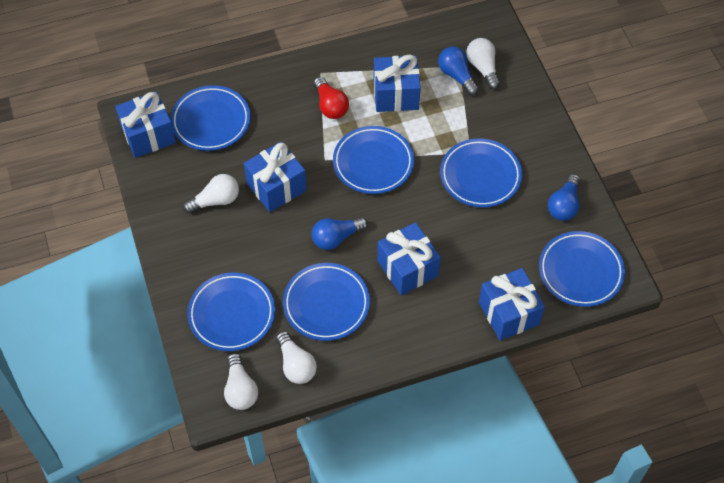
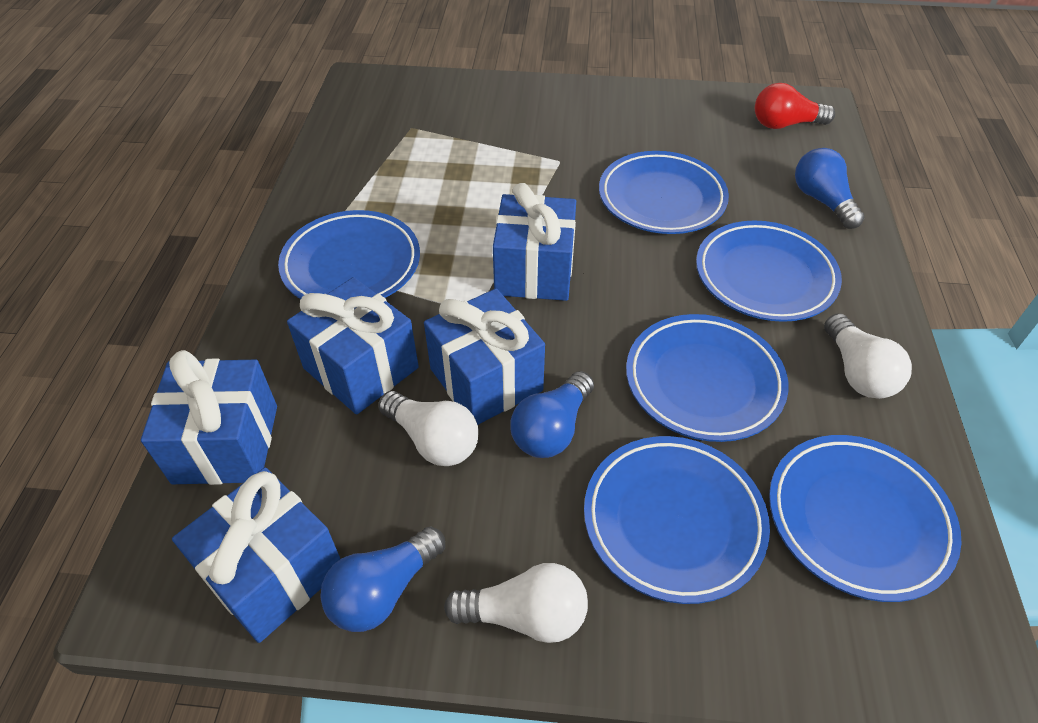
white light bulb: [183,174,239,214] [224,353,258,410] [276,331,317,384] [466,38,500,90] = 4 -> [378,391,479,466] [444,563,588,643] [824,313,912,399] = 3

